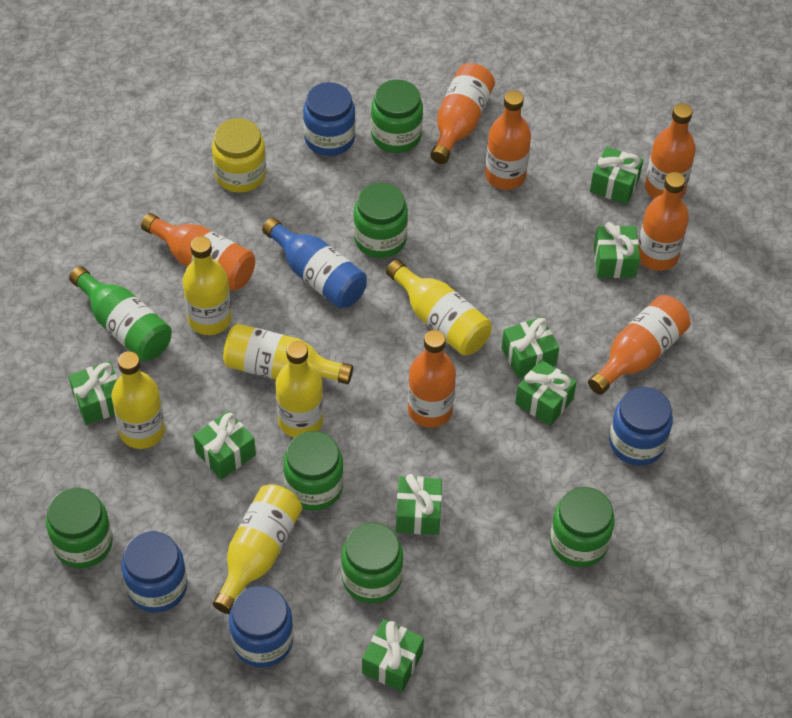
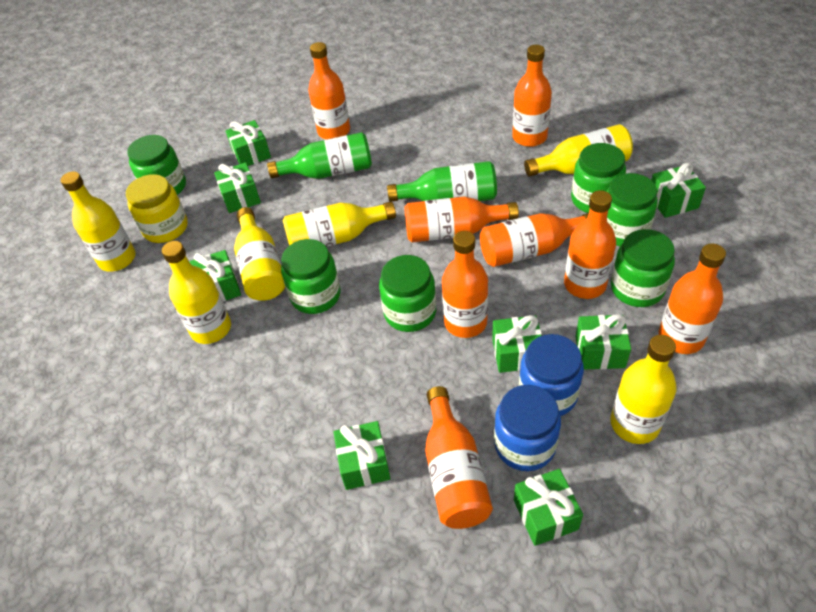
blue bottle: [262,218,367,309] = 1 -> none = 0
blue jar: [121,531,187,613] [229,586,293,668] [303,82,355,156] [609,387,673,466] = 4 -> [494,385,561,471] [519,334,584,416] = 2
green bottle: [69,266,172,361] = 1 -> [267,132,372,179] [387,161,497,202] = 2
orange bottle: [141,213,255,291] [408,330,456,427] [430,63,495,164] [485,90,531,190] [588,295,690,395] [639,172,689,271] [645,103,696,199] = 7 -> [308,42,350,139] [404,197,519,242] [425,386,493,529] [442,231,488,338] [480,213,589,267] [512,45,552,147] [564,190,616,299] [659,243,726,354] = 8

